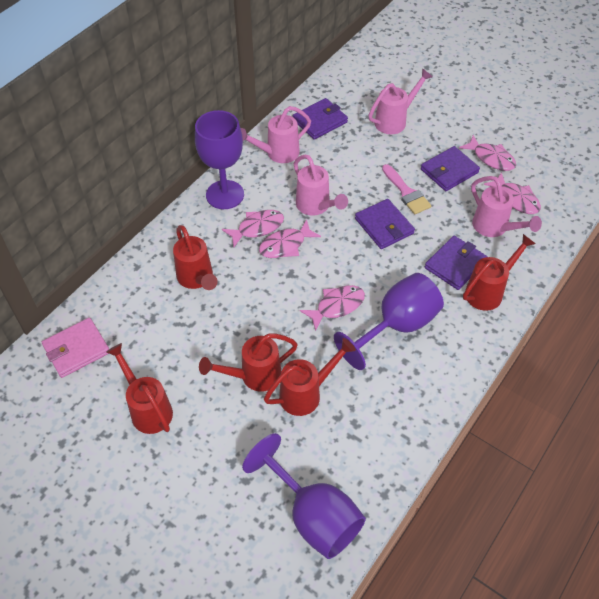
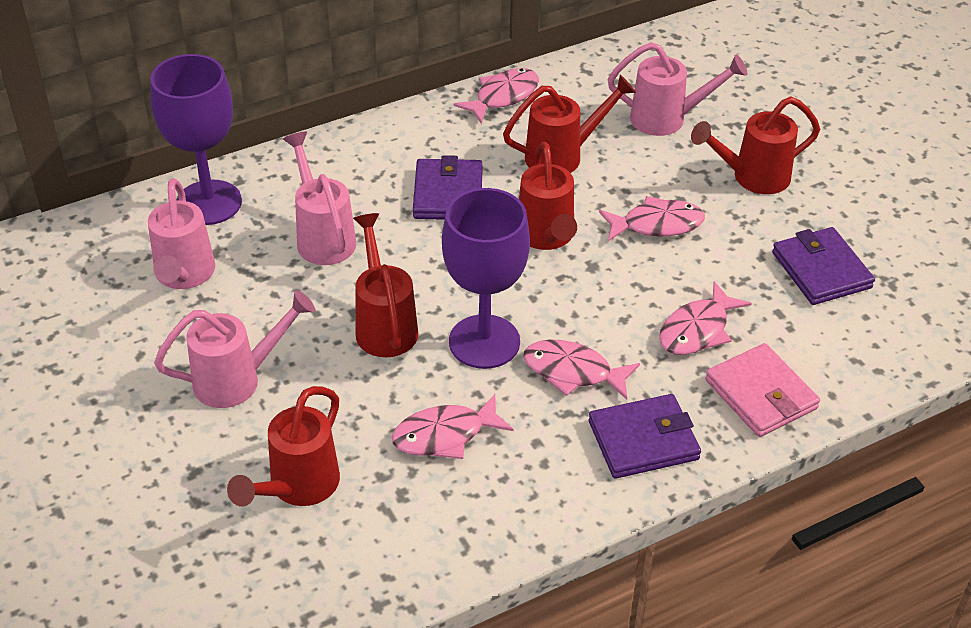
pink brush: [382,164,431,214] = 1 -> none = 0
purple goblet: [195,110,244,209] [242,433,366,559] [334,273,444,370] = 3 -> [150,54,242,225] [442,188,530,369] = 2
purple wallet: [293,98,348,140] [355,199,415,249] [421,146,480,191] [425,236,488,290] = 4 -> [413,155,483,220] [589,394,701,479] [772,227,875,305] = 3

